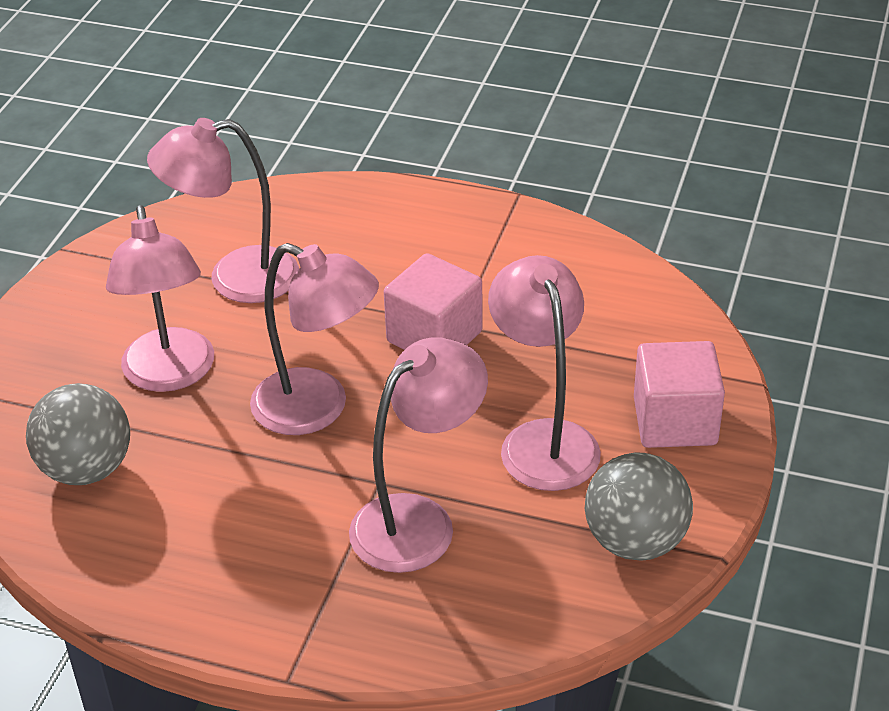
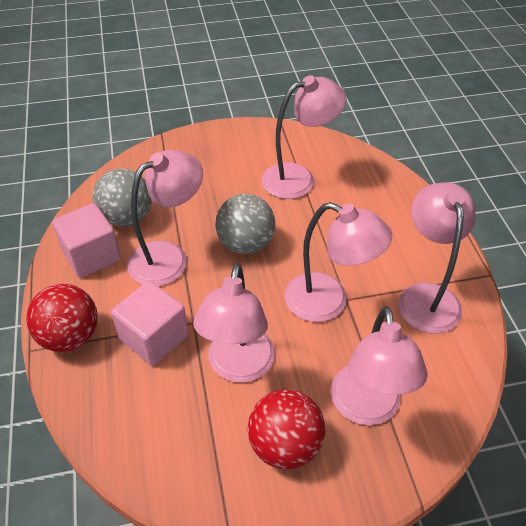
pink lamp: [106,205,214,392] [147,118,299,303] [250,243,379,435] [349,337,488,573] [488,255,601,491] = 5 -> [127,150,203,286] [193,263,275,383] [262,75,346,199] [285,202,392,322] [331,306,428,425] [398,182,476,334] = 6
red ball: none = 0 -> [26,284,98,352] [248,389,325,470] = 2

